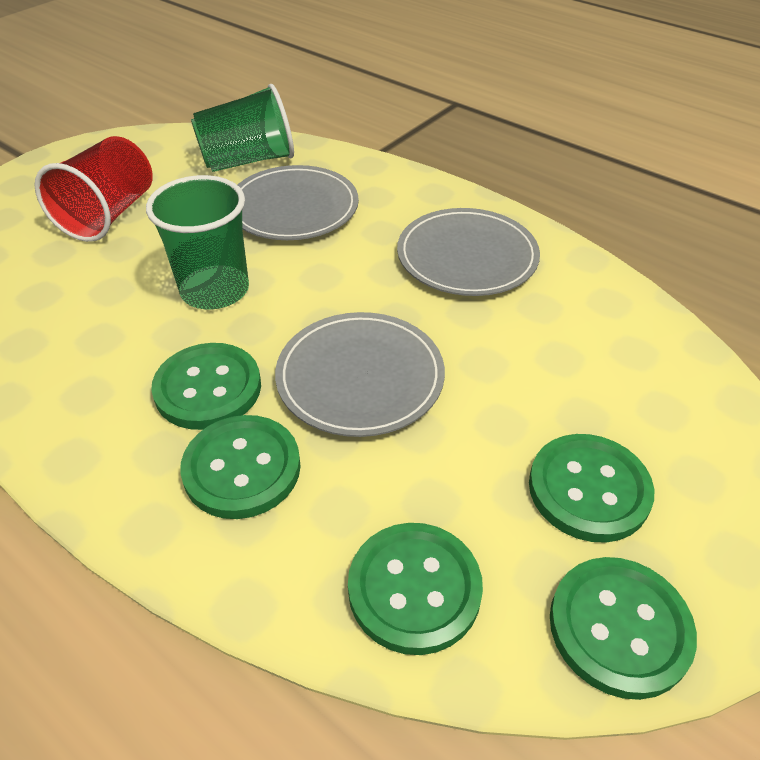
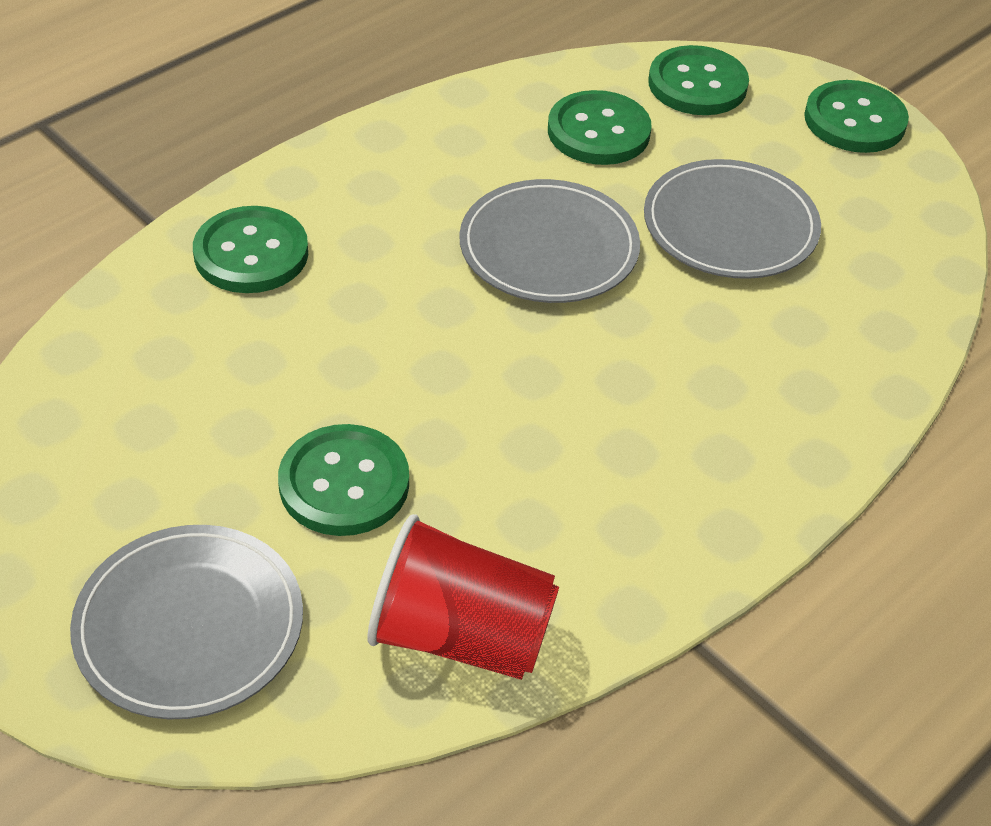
green cup: [146,175,249,309] [191,84,294,172] = 2 -> none = 0

